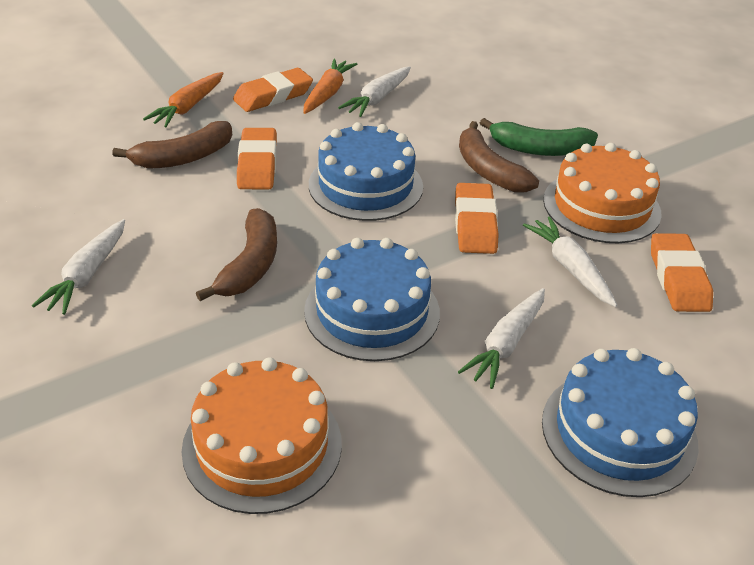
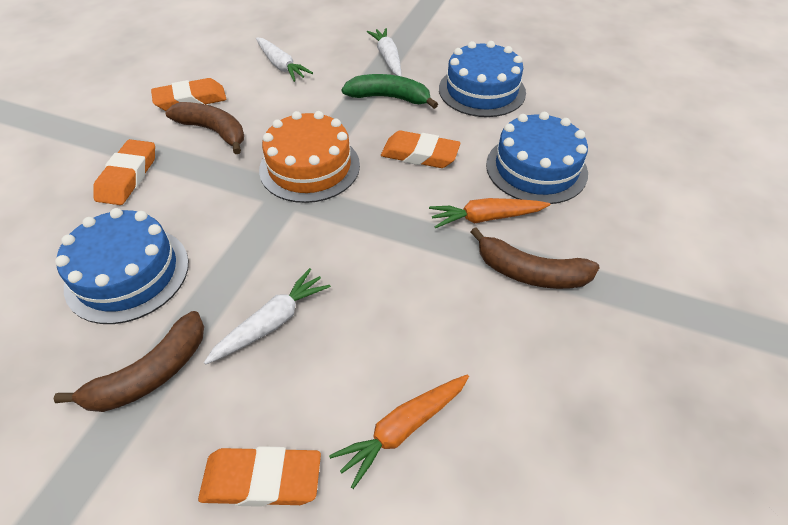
orange cake: [182,357,342,514] [543,143,662,243] = 2 -> [259,111,360,203] = 1
white carrot: [32,219,125,315] [338,66,411,117] [458,288,545,389] [523,216,618,307] = 4 -> [204,268,331,364] [256,37,313,82] [367,28,401,76] = 3

